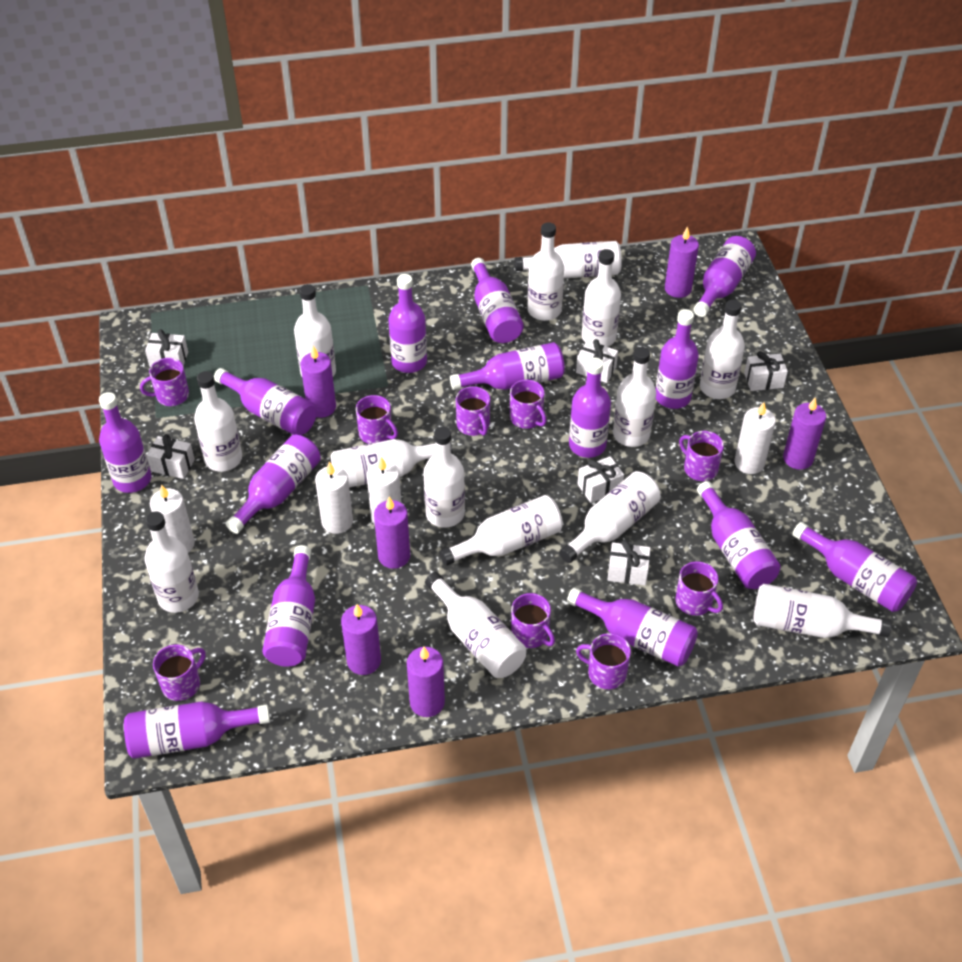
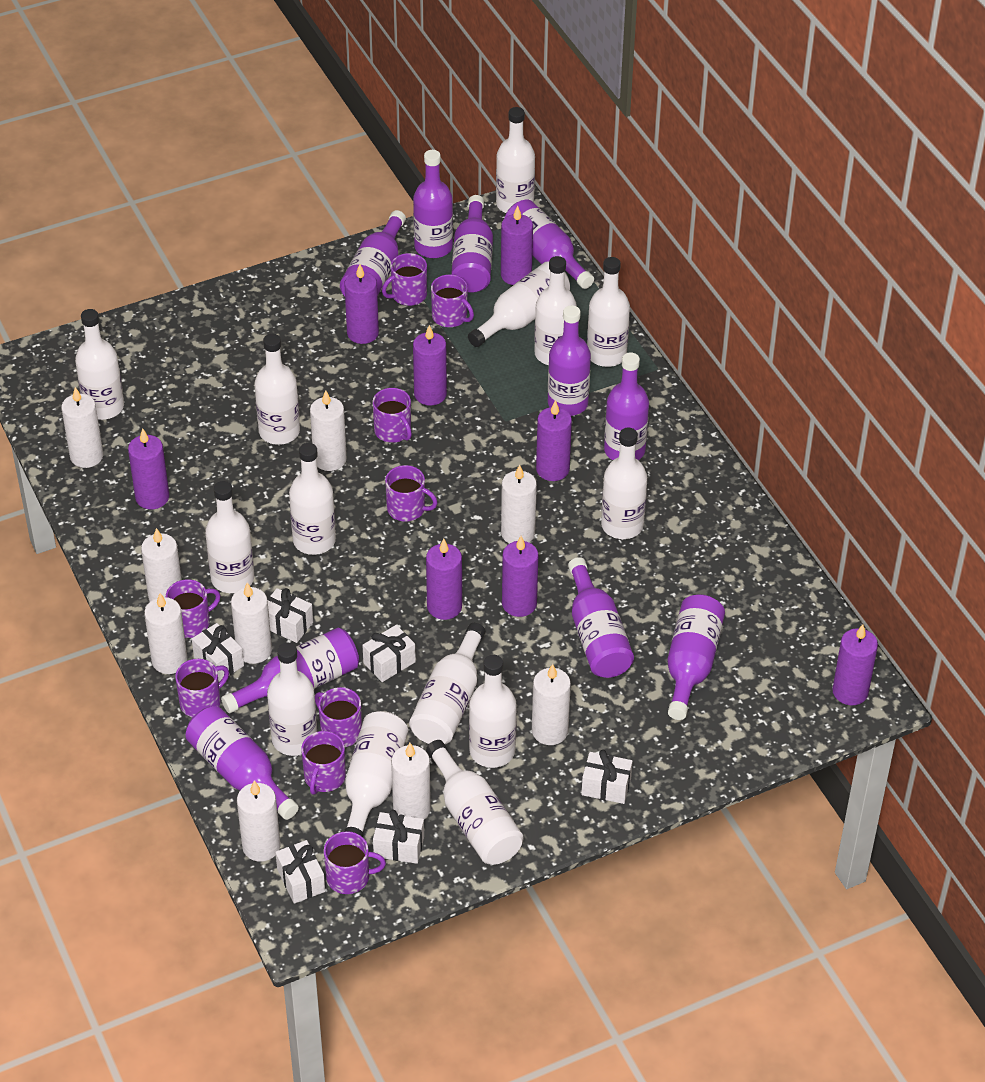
purple bottle: [99,392,152,493] [124,702,270,759] [214,368,317,435] [226,435,321,534] [262,545,315,667] [388,274,427,373] [450,342,565,390] [471,258,524,343] [567,587,698,667] [569,357,611,458] [656,309,699,409] [693,236,756,317] [697,481,781,589] [792,522,917,612] = 14 -> [186,706,299,820] [221,628,359,713] [340,210,406,296] [413,150,453,258] [451,195,493,292] [505,200,594,289] [548,305,591,416] [568,557,634,678] [604,352,649,460] [667,594,725,720] = 10
purple candle: [300,346,336,418] [341,604,381,675] [374,497,410,569] [407,647,445,717] [665,226,699,298] [783,398,826,470] = 6 -> [128,428,169,509] [344,264,379,344] [413,325,447,406] [426,539,462,620] [501,206,533,285] [502,536,539,617] [536,400,572,481] [832,624,878,705] = 8
white candle: [150,484,195,553] [315,462,353,534] [367,457,401,525] [734,402,776,474] = 4 -> [61,387,103,468] [141,528,182,602] [144,593,188,674] [231,582,272,664] [237,780,280,862] [310,390,347,471] [391,743,431,819] [501,464,537,544] [532,664,571,745] = 9

